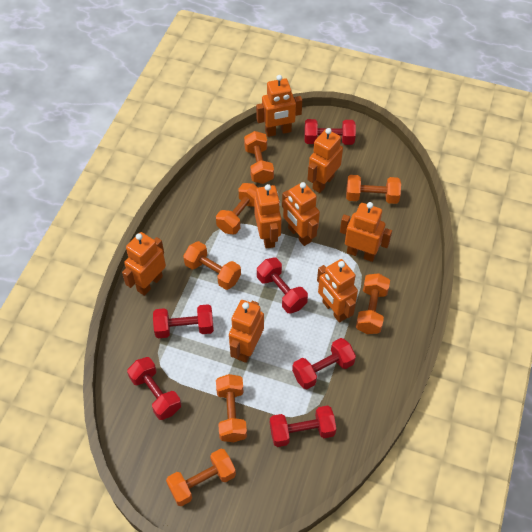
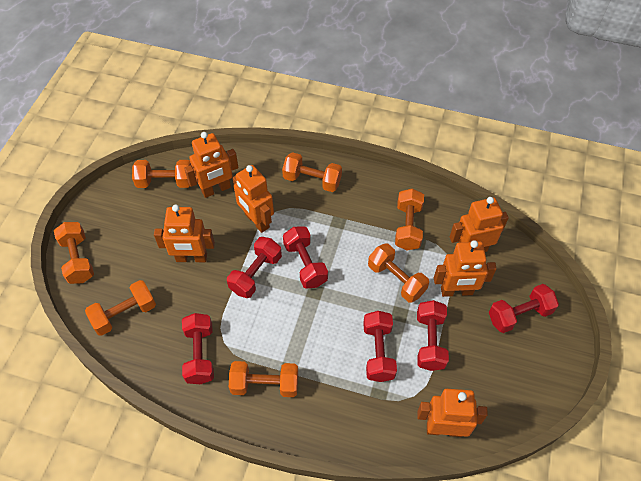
orange robot: [122,232,166,296] [229,300,264,363] [254,184,281,249] [256,75,302,137] [282,182,320,246] [307,128,343,193] [317,259,358,323] [340,202,392,262] = 8 -> [154,204,215,262] [184,132,239,198] [233,165,274,233] [417,389,488,437] [434,240,497,297] [450,197,509,252] = 6

